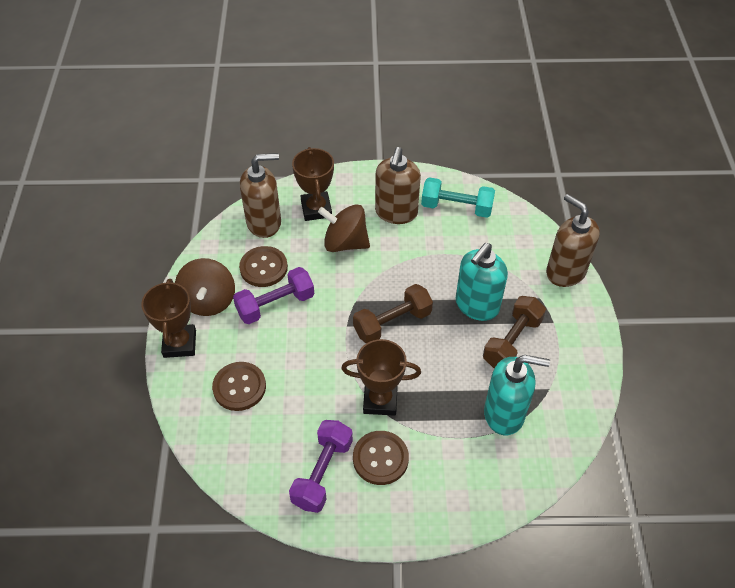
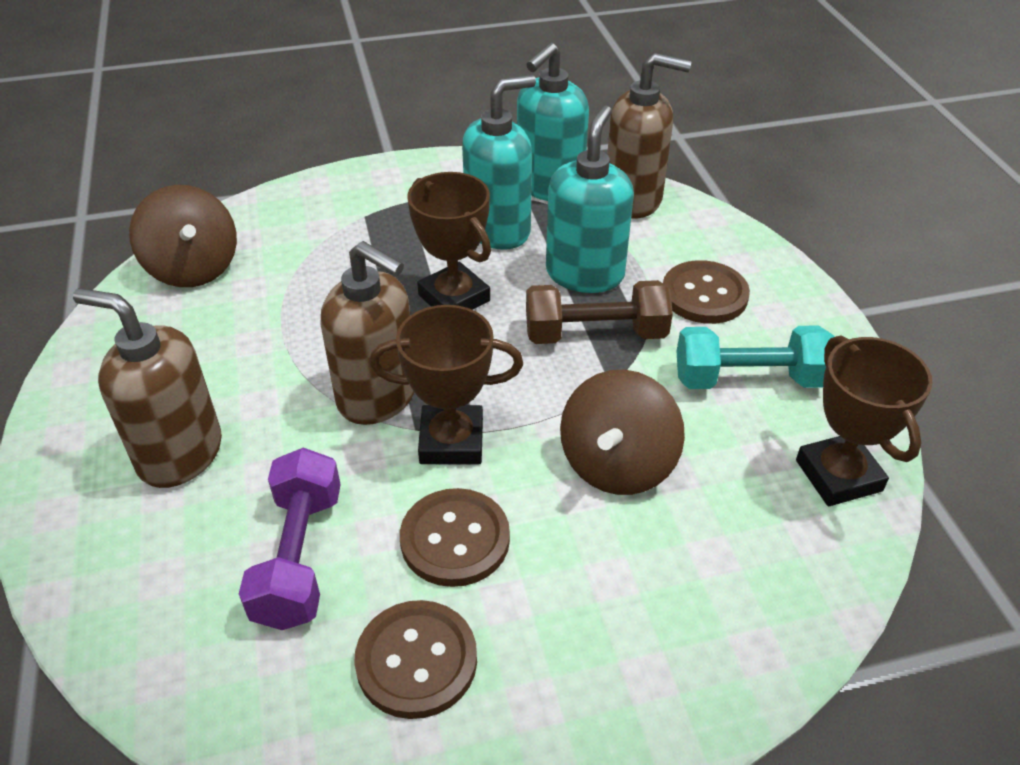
brown dumbbell: [353,284,433,343] [483,296,546,368] = 2 -> [526,280,673,344] = 1
purple dumbbell: [233,267,314,324] [289,420,353,513] = 2 -> [239,448,341,630] = 1
turquoise soap dispenser: [456,243,508,321] [484,355,550,435] = 2 -> [462,75,536,250] [517,42,589,201] [546,105,634,293] = 3

